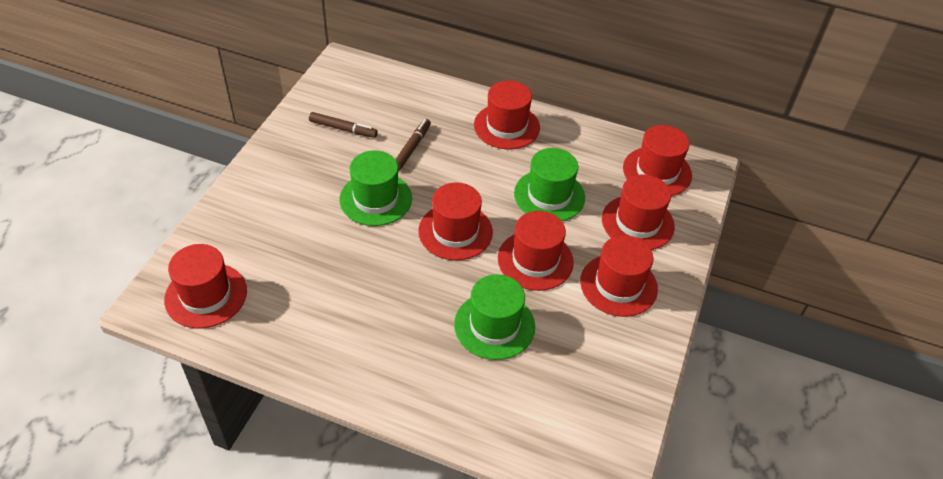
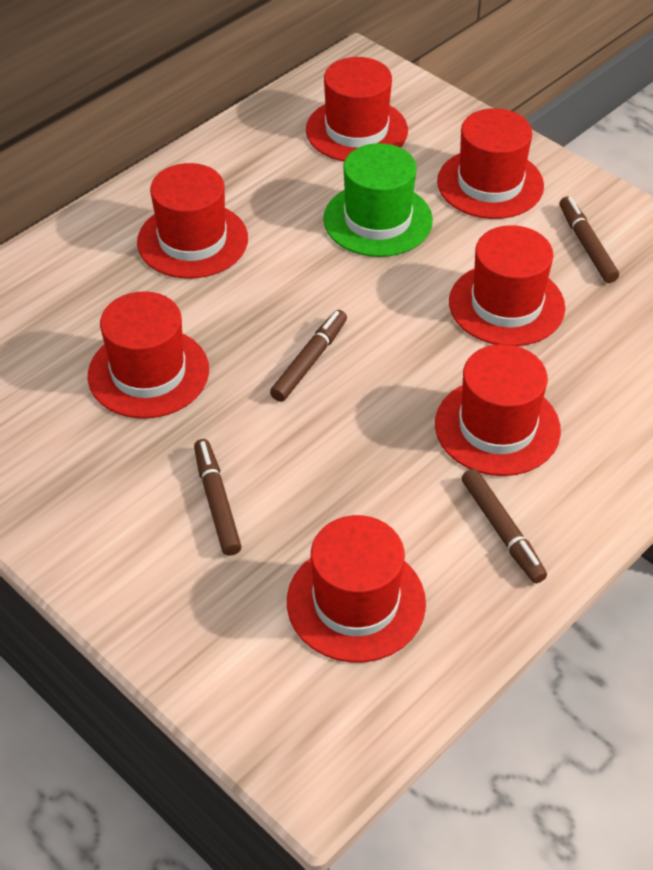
brown marker: [309,112,378,138] [395,119,431,171] = 2 -> [194,439,242,556] [270,310,347,402] [462,469,547,583] [560,196,619,283] = 4
green hat: [339,150,412,226] [454,274,535,360] [514,148,585,221] = 3 -> [323,143,433,257] = 1

